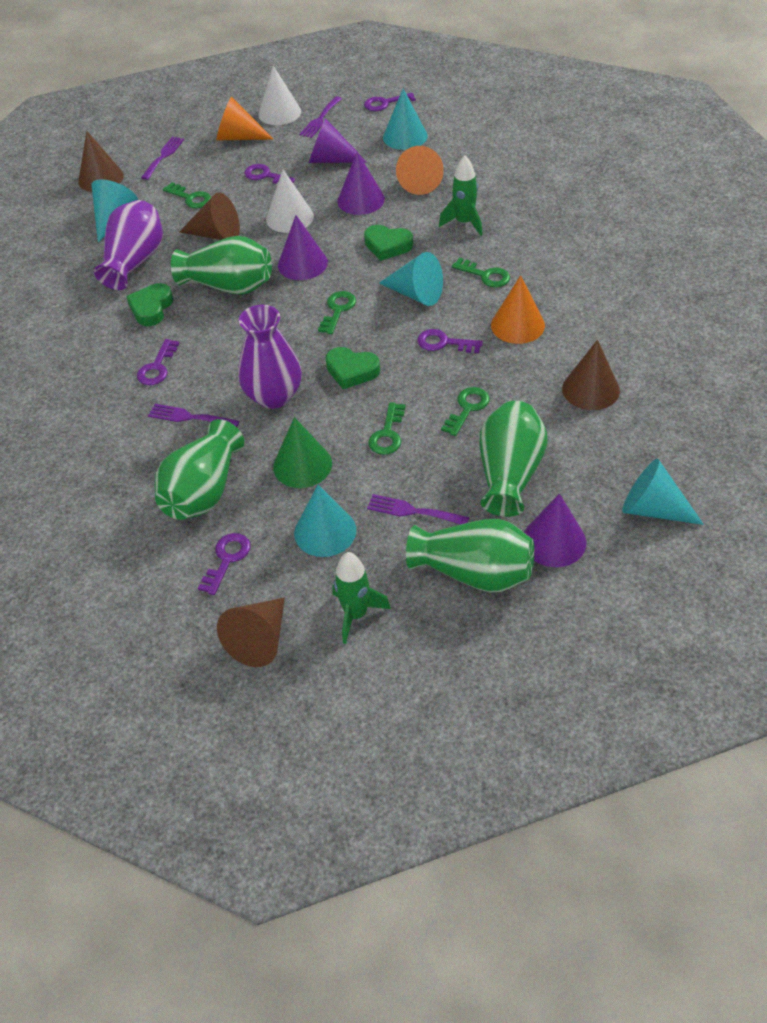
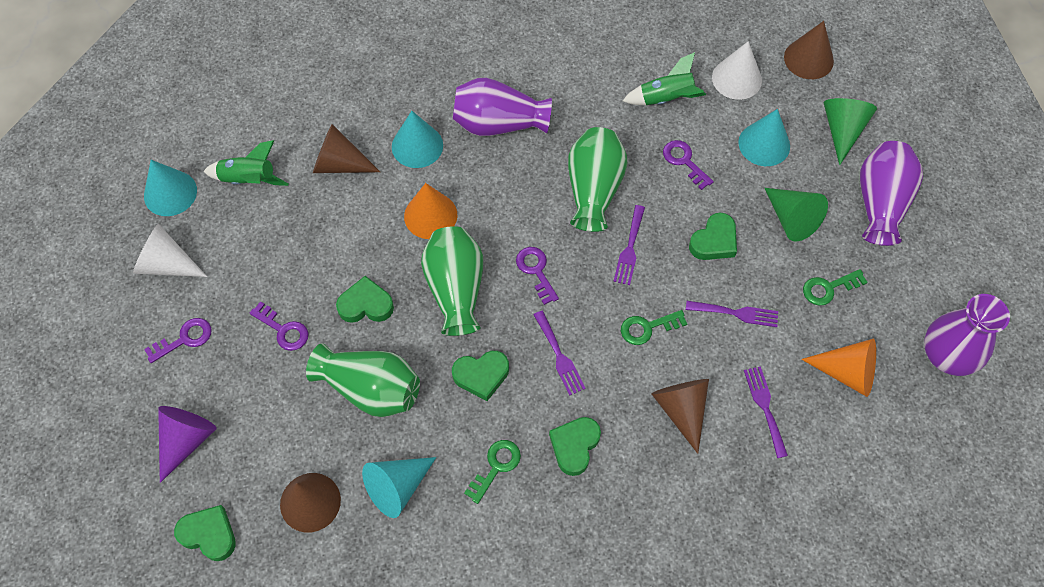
green cone: [273,417,332,488] = 1 -> [765,188,828,242] [824,98,877,165] = 2
green heart: [126,283,173,326] [326,347,380,389] [364,225,413,261] = 3 -> [174,505,236,561] [336,276,394,323] [452,351,509,401] [549,417,601,476] [689,213,737,260] = 5
green key: [163,182,211,208] [318,291,356,334] [368,402,406,455] [441,387,490,436] [452,258,510,287] = 5 -> [464,440,521,504] [621,310,687,345] [803,269,868,305] = 3
green vase: [155,419,244,520] [171,236,272,295] [406,519,534,593] [480,401,548,517] = 4 -> [306,343,420,417] [421,226,483,336] [568,127,627,232] = 3
orange cone: [217,96,273,140] [396,146,444,195] [491,275,545,344] = 3 -> [404,183,457,239] [801,339,876,397] = 2
purple cone: [278,215,328,280] [309,118,367,163] [338,152,385,215] [524,494,586,567] = 4 -> [158,406,217,483] = 1
purple key: [137,339,180,385] [198,533,251,595] [244,164,295,184] [364,93,416,111] [418,329,483,353] = 5 -> [144,318,211,363] [250,301,308,351] [516,247,559,305] [663,140,714,190] = 4
purple vase: [94,200,163,290] [238,305,302,409] = 2 -> [453,78,552,136] [860,141,923,246] [924,294,1010,376] = 3
turquoise cone: [92,179,138,243] [294,485,356,557] [379,252,443,306] [383,89,428,150] [622,459,704,525] = 5 -> [144,160,197,216] [362,457,436,518] [392,111,443,168] [738,109,790,166] = 4

